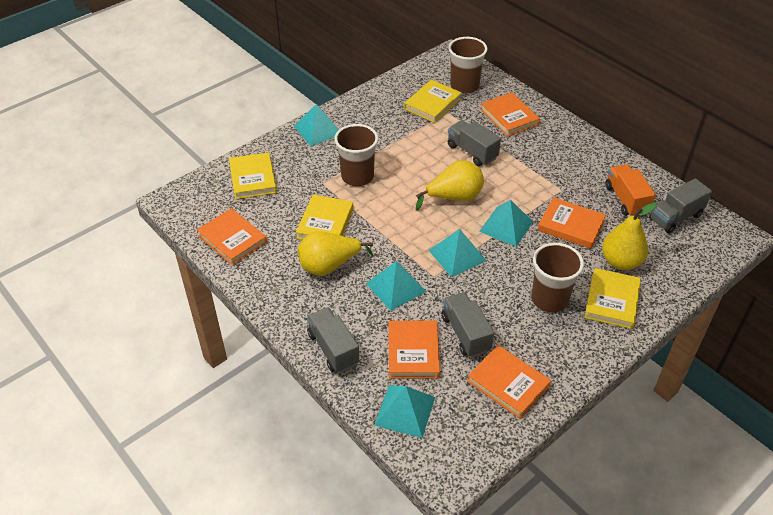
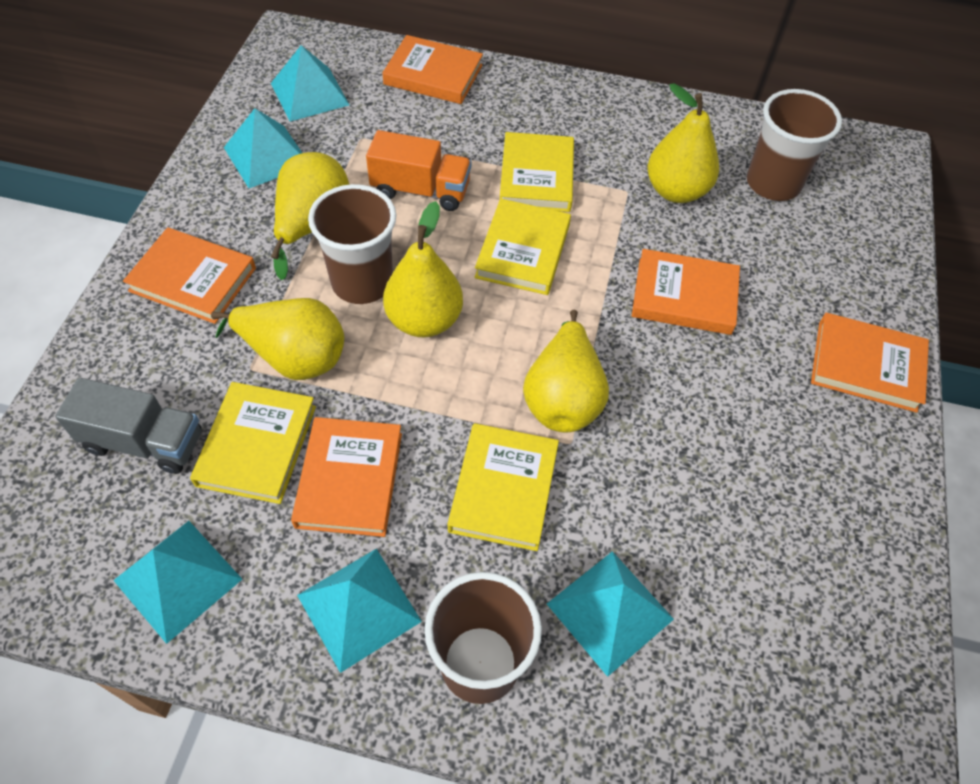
grey truck: [307,307,359,373] [442,292,494,357] [448,120,501,166] [649,178,712,233] = 4 -> [55,378,202,474] = 1
yellow pear: [298,231,373,276] [416,160,484,210] [602,203,657,270] = 3 -> [211,298,344,380] [271,152,349,280] [383,201,463,338] [523,310,609,432] [648,83,719,203] = 5

